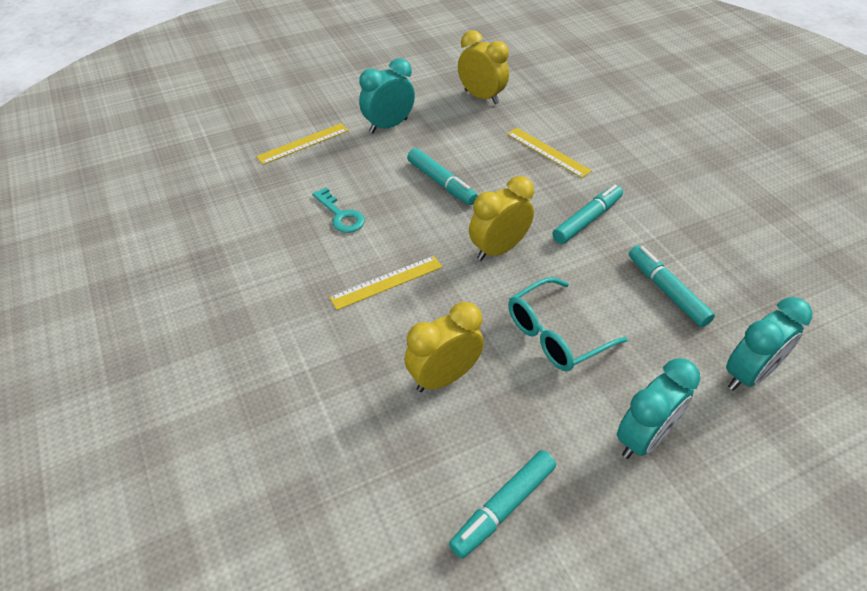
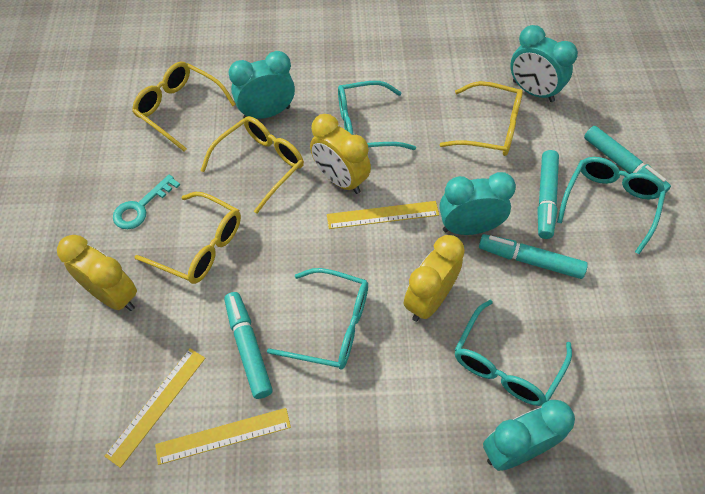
turquoise clock: [359,58,415,133] [617,358,700,459] [726,297,812,391] = 3 -> [229,51,295,119] [439,172,516,235] [483,400,575,471] [510,25,578,102] = 4
turquoise glasses: [508,277,628,372] = 1 -> [267,268,368,370] [338,81,416,150] [455,300,572,406] [557,157,666,254] = 4
yellow glasses: none = 0 -> [132,62,236,152] [135,192,241,284] [200,116,304,214] [439,81,523,156] = 4

